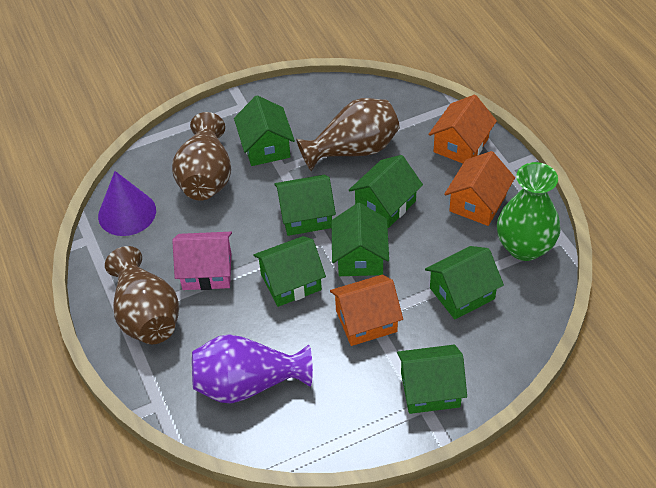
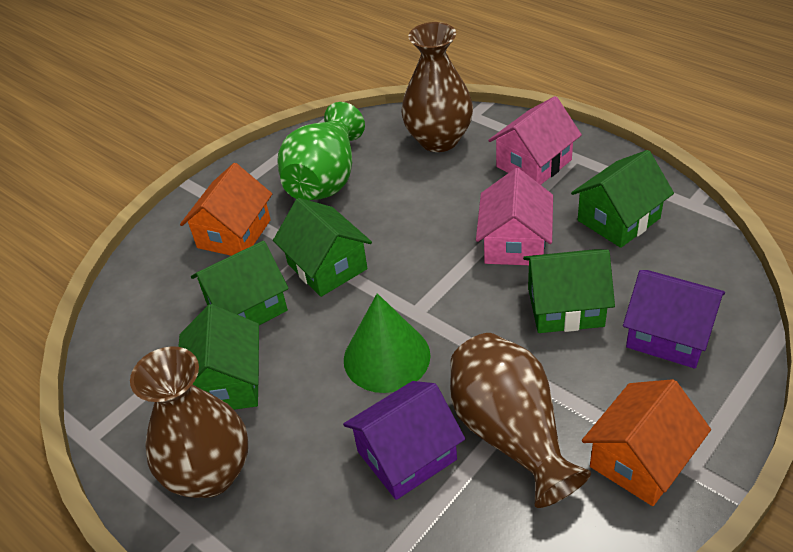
green cone: none = 0 -> [344,293,430,393] = 1
green house: [234,95,295,166] [253,236,326,307] [274,175,336,236] [332,203,389,276] [349,155,423,228] [397,345,467,414] [425,246,504,319] = 7 -> [178,304,259,410] [191,241,289,325] [273,198,372,297] [523,249,615,333] [571,150,674,248] = 5
orange house: [330,275,403,346] [428,95,497,164] [444,151,515,226] = 3 -> [180,163,272,256] [582,379,711,506] = 2
pink house: [172,232,232,290] = 1 -> [476,168,553,265] [488,96,582,185] = 2
purple cone: [98,171,156,236] = 1 -> none = 0
purple house: none = 0 -> [343,381,465,500] [623,270,725,369] = 2
purple vase: [192,334,313,403] = 1 -> none = 0

